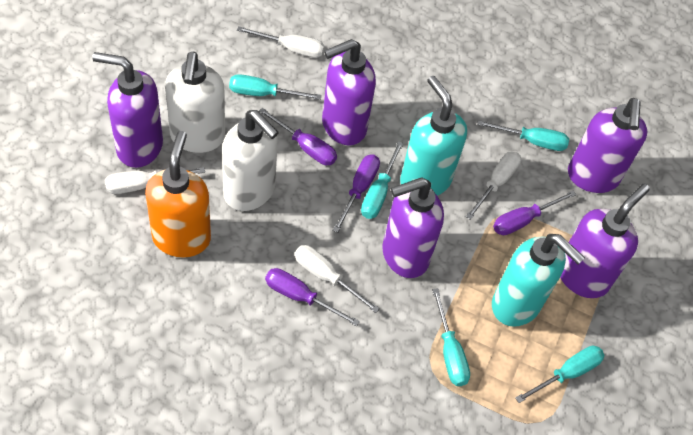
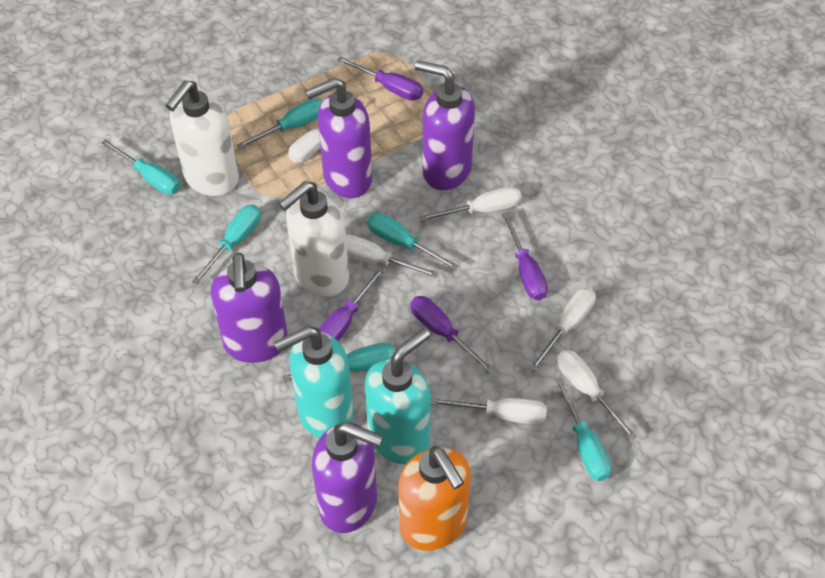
purple soap dispenser: [92,52,163,168] [322,39,376,145] [382,178,444,278] [560,183,650,298] [568,98,648,193] = 5 -> [211,253,288,363] [305,77,372,198] [312,422,383,533] [415,60,475,190] = 4
turquoise screwdriver: [229,74,322,100] [361,141,404,219] [432,288,470,386] [477,120,569,151] [515,346,605,403] = 5 -> [101,139,180,195] [192,205,261,285] [236,98,323,149] [283,343,395,382] [367,213,459,271] [555,377,611,481] = 6
white screwdriver: [105,167,205,194] [237,26,325,58] [295,245,380,313] [466,151,521,220] = 4 -> [288,100,364,163] [346,234,439,278] [420,186,522,222] [431,398,547,424] [529,288,596,372] [557,350,638,440] = 6

